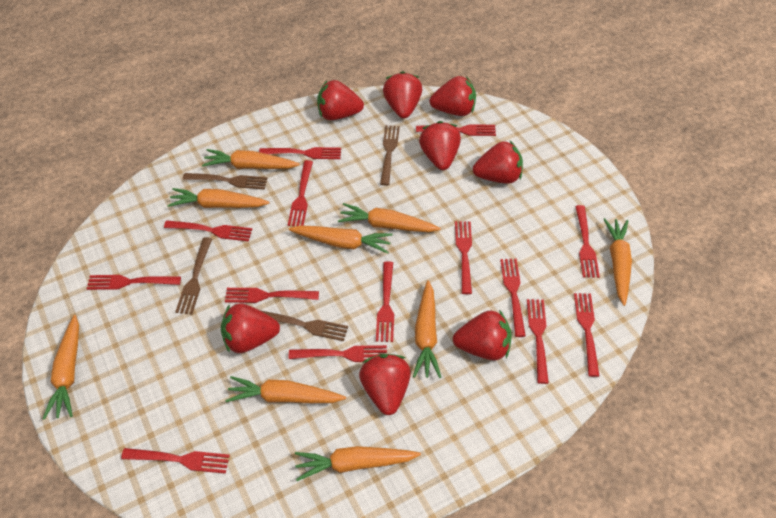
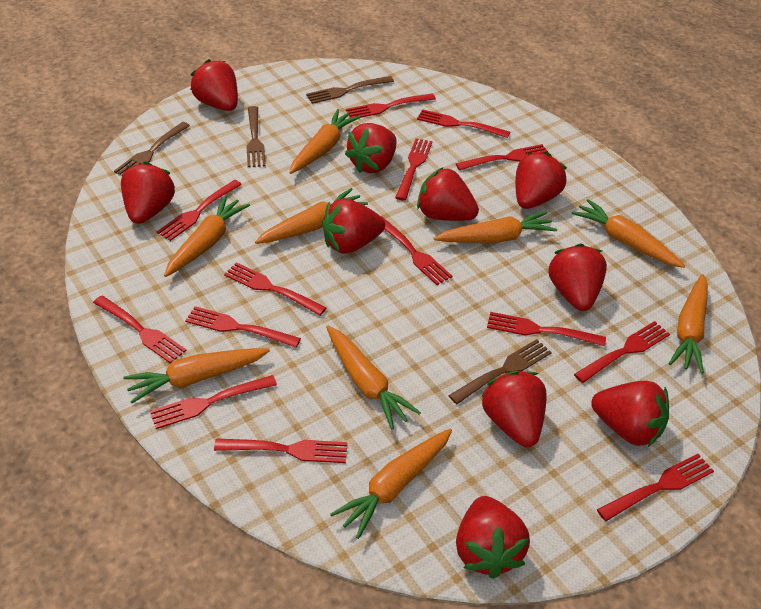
red strawberry: [221,303,280,353] [317,80,364,120] [359,354,411,415] [383,71,422,118] [419,121,461,170] [430,76,476,116] [453,310,512,360] [473,141,523,184] = 8 -> [121,162,175,224] [191,59,238,111] [322,198,385,254] [345,123,397,173] [417,167,479,221] [456,496,530,579] [481,371,547,447] [515,152,567,209] [548,244,607,311] [591,381,669,447] = 10

